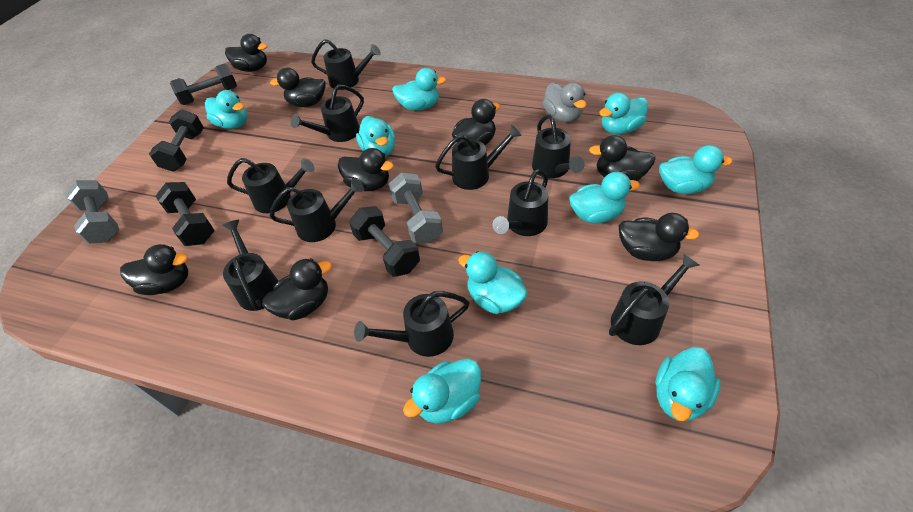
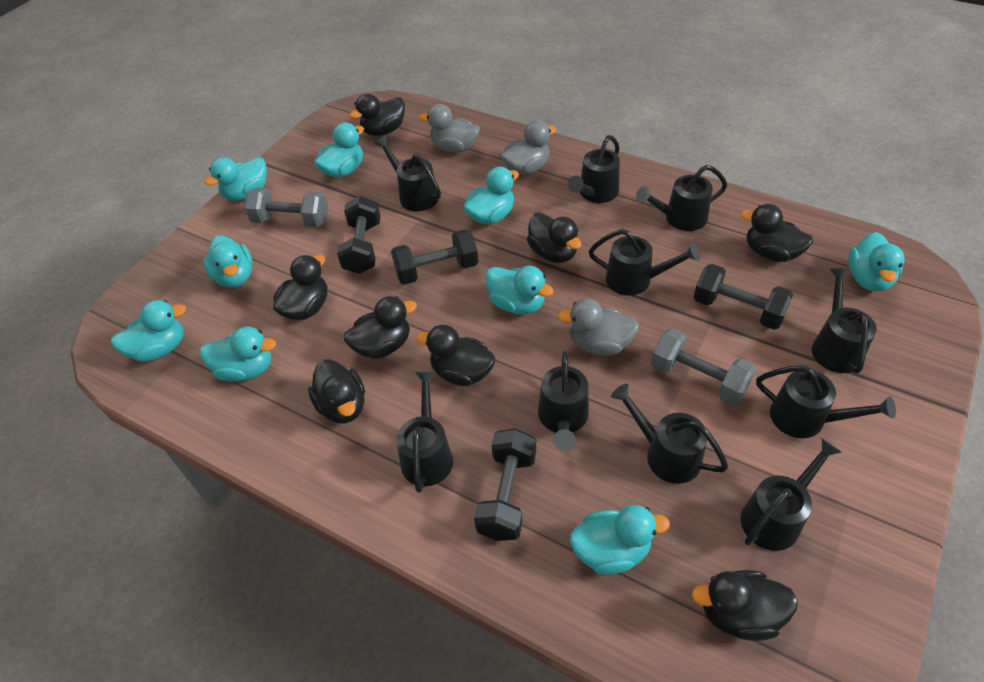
grey duck: [543,82,586,123] = 1 -> [419,104,480,153] [501,120,556,175] [558,299,639,355] = 3

